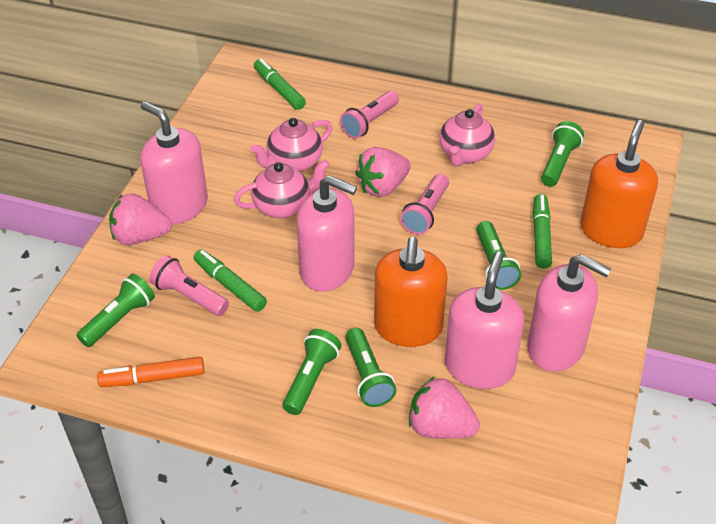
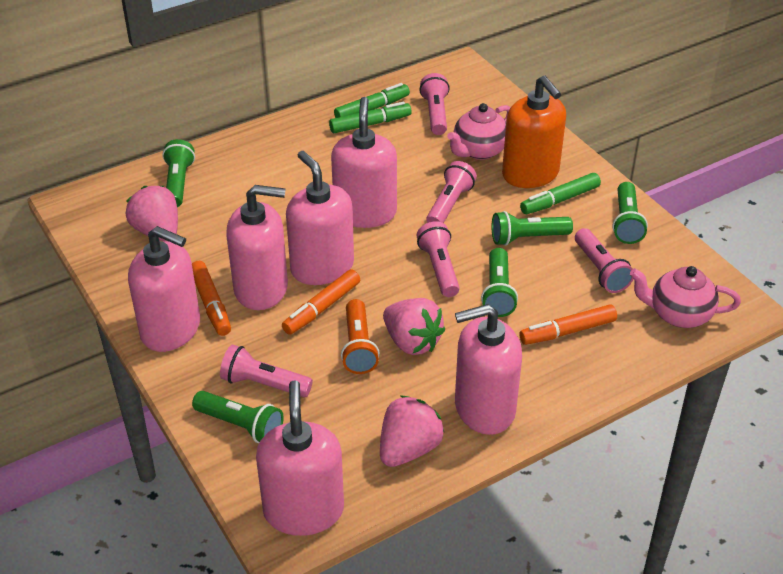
orange flashlight: none = 0 -> [341,299,379,374] = 1
orange marker: [97,357,204,387] = 1 -> [192,261,231,336] [282,269,360,335] [520,304,617,345] = 3
orange soap dispenser: [374,237,448,347] [580,120,658,248] = 2 -> [502,76,566,188] = 1
pink flashlight: [150,255,229,316] [340,91,399,139] [400,174,449,235] = 3 -> [220,345,313,397] [417,221,460,297] [419,73,450,135] [426,161,477,223] [575,228,634,293] = 5
pink soap dispenser: [140,101,208,225] [296,175,357,292] [445,252,524,389] [527,254,611,372] = 4 -> [128,226,200,352] [226,185,288,310] [256,380,344,536] [286,151,354,285] [331,97,397,228] [455,304,522,435] = 6
pink teapot: [234,159,330,218] [250,118,332,172] [439,104,495,167] = 3 -> [447,103,511,160] [630,266,741,328] = 2

